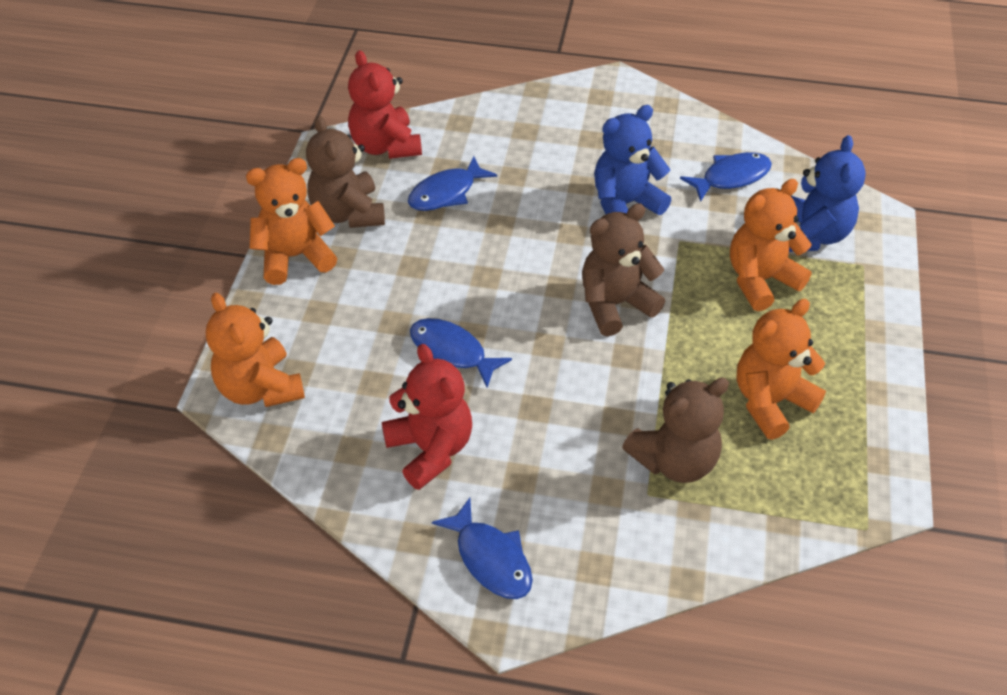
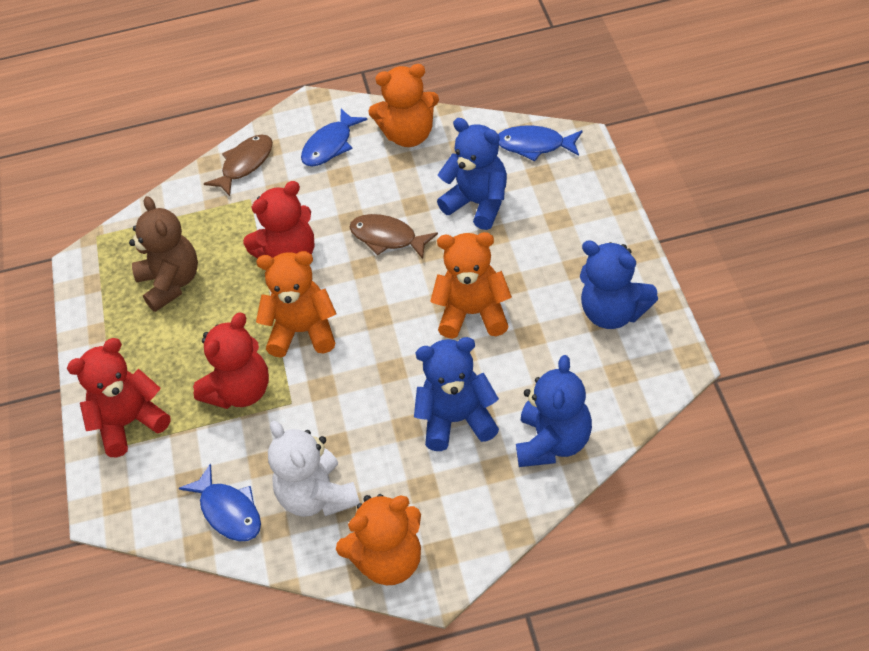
blue fish: [408,156,497,211] [410,318,512,388] [432,498,533,599] [680,152,772,202] = 4 -> [179,464,261,541] [301,109,368,167] [498,125,583,161] = 3
blue teddy bear: [594,105,671,215] [789,135,866,252] = 2 -> [414,337,499,451] [437,118,507,230] [516,355,592,467] [580,240,658,329] = 4
brown fish: none = 0 -> [204,134,273,196] [350,214,438,259] = 2
brown teddy bear: [306,116,385,228] [582,203,665,336] [622,378,729,483] = 3 -> [129,196,198,312] = 1
red teddy bear: [348,50,422,159] [382,344,472,490] = 2 -> [67,338,170,458] [193,312,269,409] [243,181,315,259] = 3
white teddy bear: none = 0 -> [268,421,360,517] = 1

